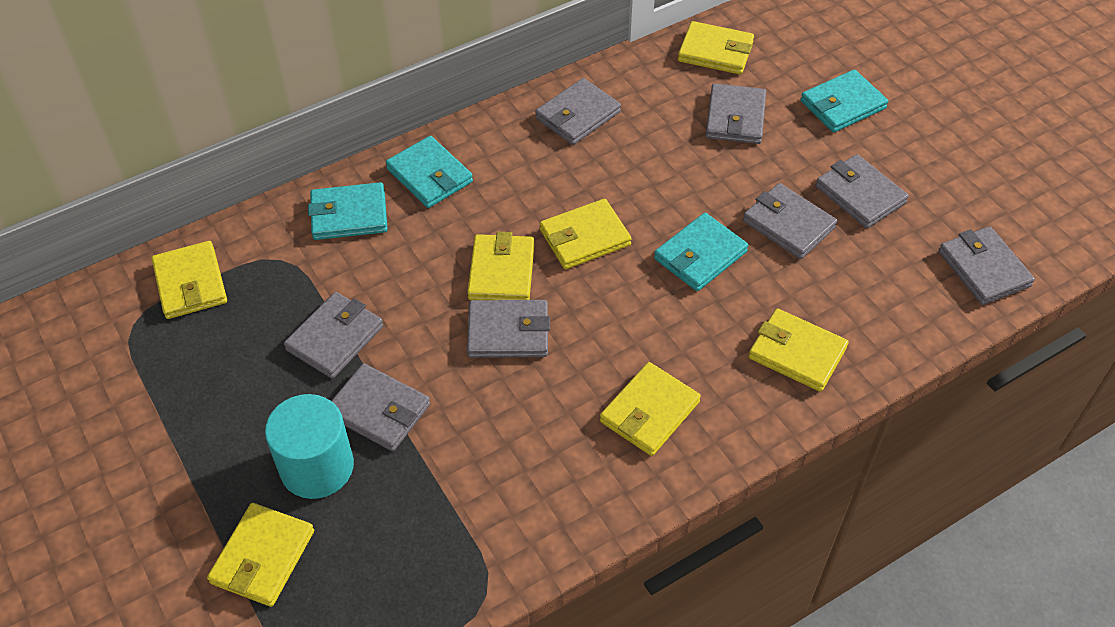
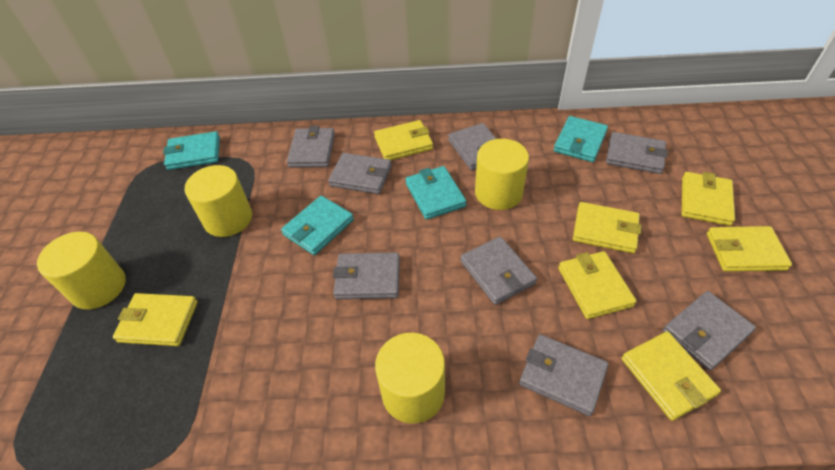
turquoise cylinder: [265,394,354,499] = 1 -> none = 0
yellow cylinder: none = 0 -> [37,232,126,309] [184,165,252,237] [375,333,445,424] [475,139,529,210] = 4

